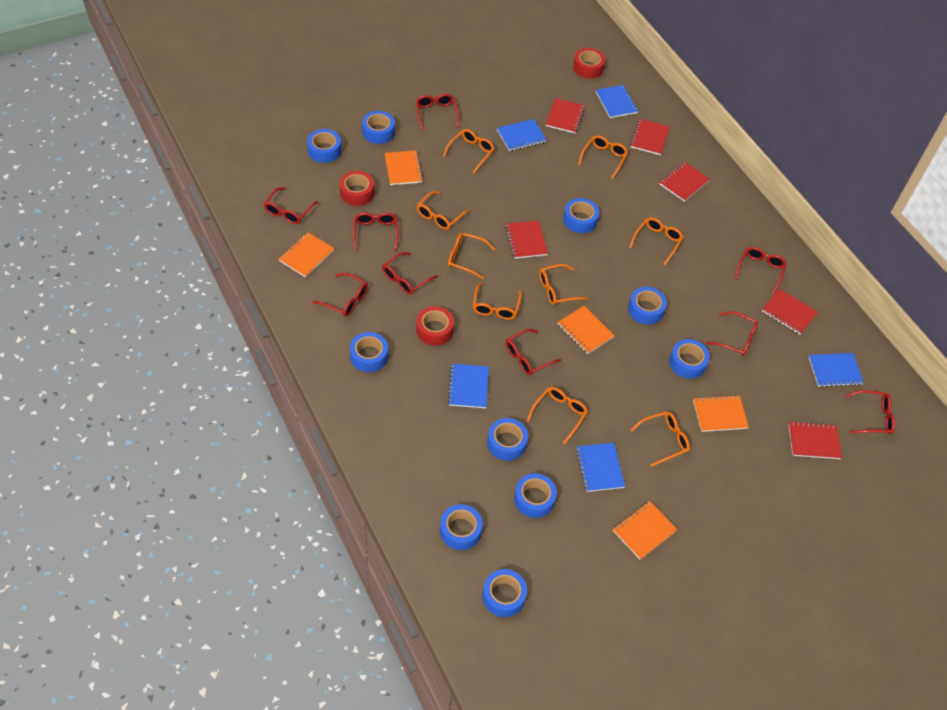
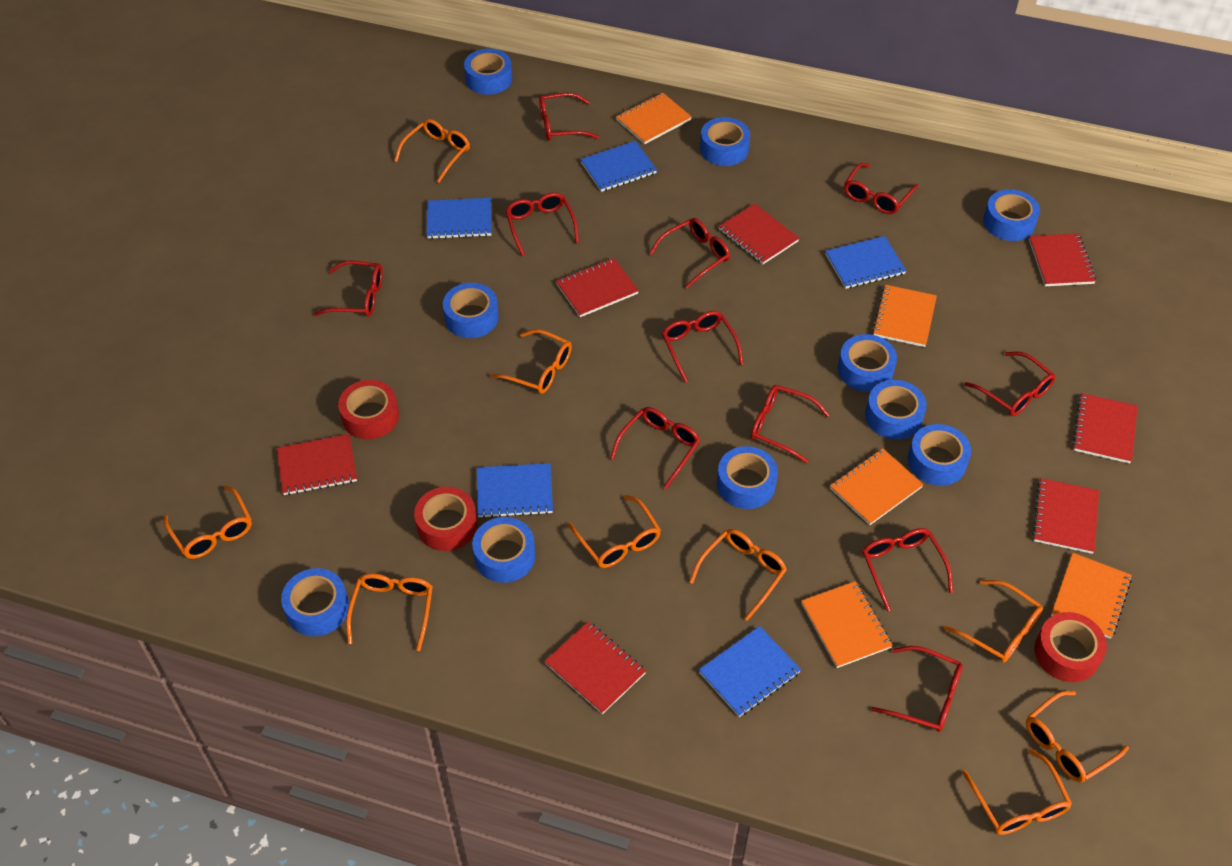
red glasses: [264,187,318,224] [313,273,368,317] [353,212,398,251] [382,252,438,295] [416,94,459,130] [505,329,561,375] [706,311,758,356] [734,247,787,294] [844,390,895,434] = 9 -> [314,261,383,317] [505,192,579,256] [539,93,599,141] [610,407,700,489] [649,218,730,288] [662,311,743,383] [751,385,829,463] [844,163,918,214] [862,528,953,611] [871,646,963,732] [964,352,1056,416] = 11
red notebook: [505,220,548,259] [546,98,585,133] [630,119,670,155] [660,162,710,202] [762,289,818,335] [788,421,842,459] = 6 -> [277,434,357,495] [544,621,646,714] [556,258,639,317] [719,203,799,264] [1029,233,1096,286] [1032,478,1099,554] [1072,393,1138,463] = 7

